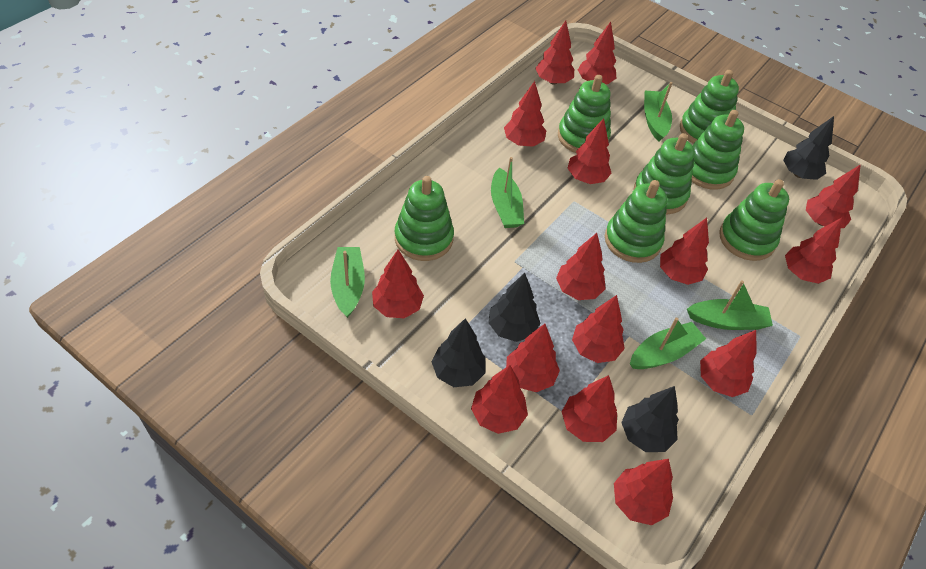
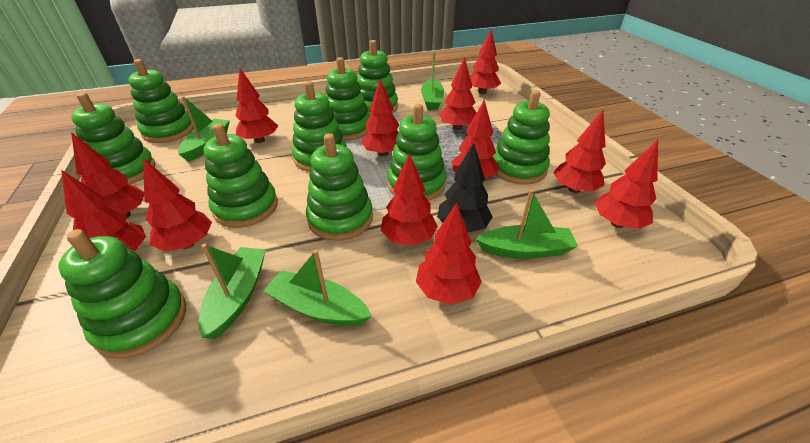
black tree: [432,318,486,387] [488,273,541,342] [621,386,679,452] [783,116,834,180] = 4 -> [437,143,493,233] = 1
green stacking toy: [395,176,454,261] [558,75,611,153] [605,180,667,263] [634,133,695,214] [680,70,739,144] [692,110,744,190] [719,179,789,261] = 7 -> [58,229,186,359] [71,93,156,184] [128,59,194,143] [204,123,278,228] [292,81,347,172] [306,133,373,241] [326,57,370,141] [357,40,398,115] [387,104,446,201] [493,90,550,185] = 10
red tree: [372,250,424,319] [471,365,528,434] [504,81,546,147] [506,324,560,392] [535,21,574,85] [556,233,606,300] [562,375,617,442] [567,118,611,184] [572,295,625,363] [578,22,616,84] [614,459,673,525] [660,218,709,285] [700,330,757,397] [785,218,842,284] [806,164,861,228] = 15 -> [61,170,146,252] [71,132,144,218] [143,158,212,251] [235,68,278,143] [361,79,399,156] [381,153,438,246] [416,203,482,305] [439,57,476,130] [452,100,499,179] [470,30,501,94] [553,110,606,193] [595,140,658,229] = 12

